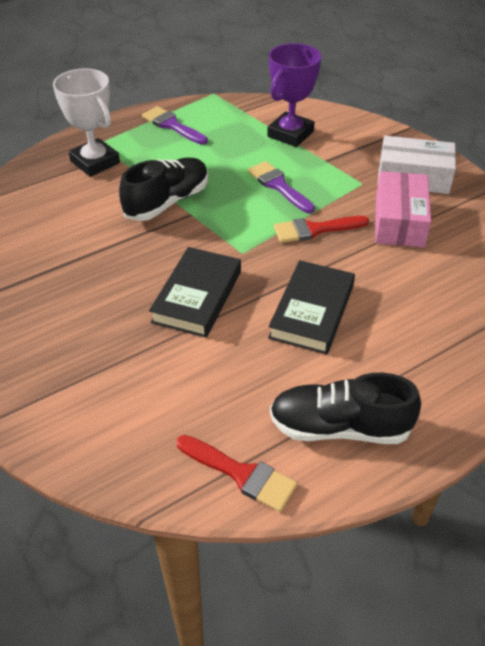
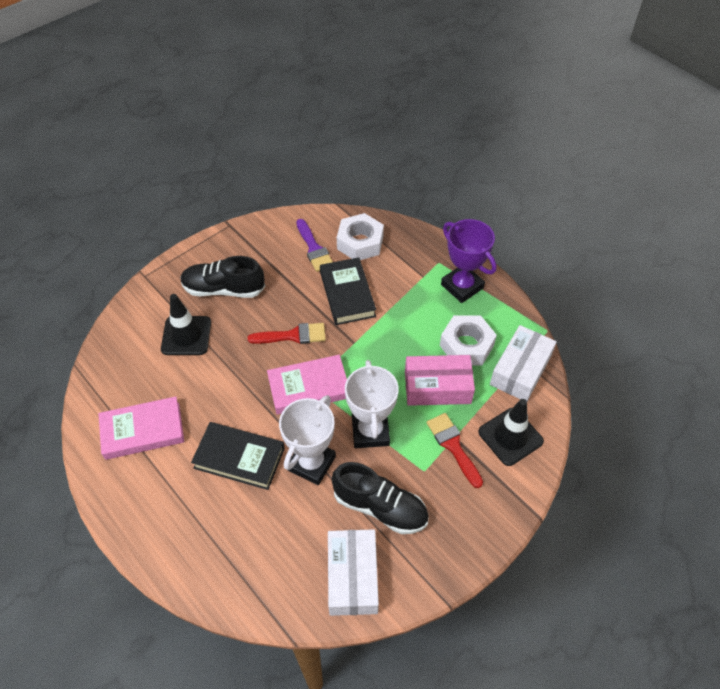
black traffic cone: none = 0 -> [161,294,211,355] [478,399,544,466] = 2
pink book: none = 0 -> [98,396,184,460] [267,355,347,414] = 2
purple brush: [142,106,208,145] [248,161,315,213] = 2 -> [296,219,333,272] = 1
white box: [377,136,456,194] = 1 -> [328,529,379,616] [490,325,557,401] = 2
white nut: none = 0 -> [337,213,384,260] [440,315,497,366] = 2
white trophy: [53,68,120,177] = 1 -> [279,395,336,485] [345,360,399,448] = 2

